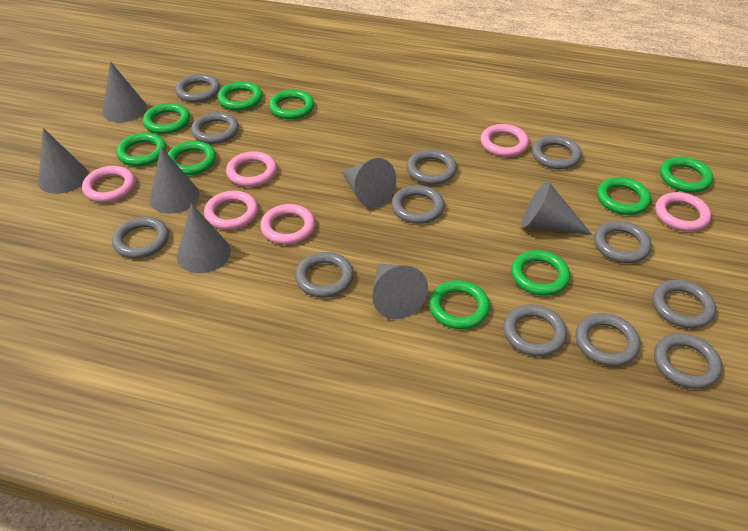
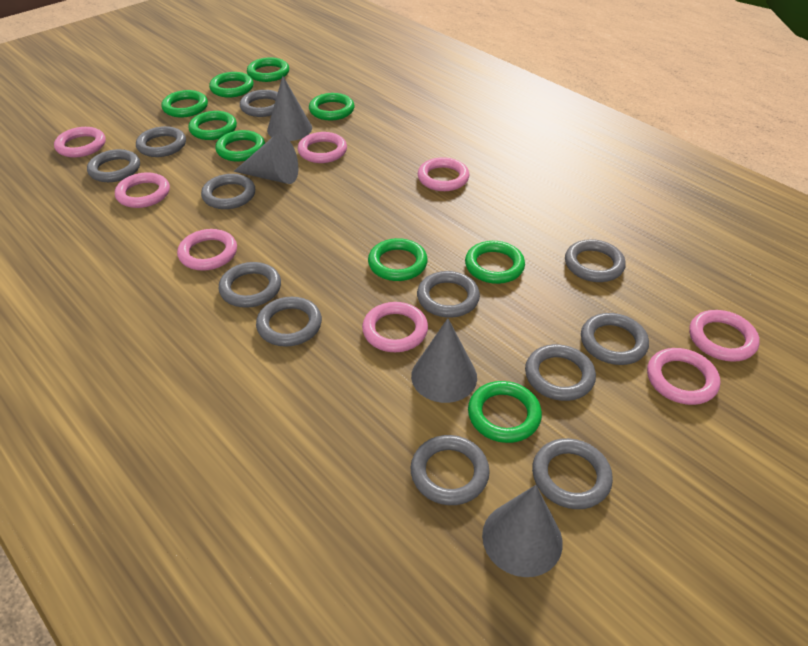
grey cone: [38,128,88,194] [103,61,147,122] [149,147,200,214] [177,203,231,273] [341,158,396,208] [372,264,428,319] [521,181,592,235] = 7 -> [233,134,298,184] [267,76,312,141] [411,318,477,403] [482,485,563,577] = 4
pink ring: [82,166,135,203] [204,191,258,230] [226,151,277,187] [260,204,315,245] [480,124,529,157] [655,192,711,232] = 6 -> [54,127,106,157] [115,172,170,208] [177,229,237,271] [298,132,347,163] [362,302,428,352] [418,157,469,191] [647,348,720,405] [689,310,760,362] = 8

